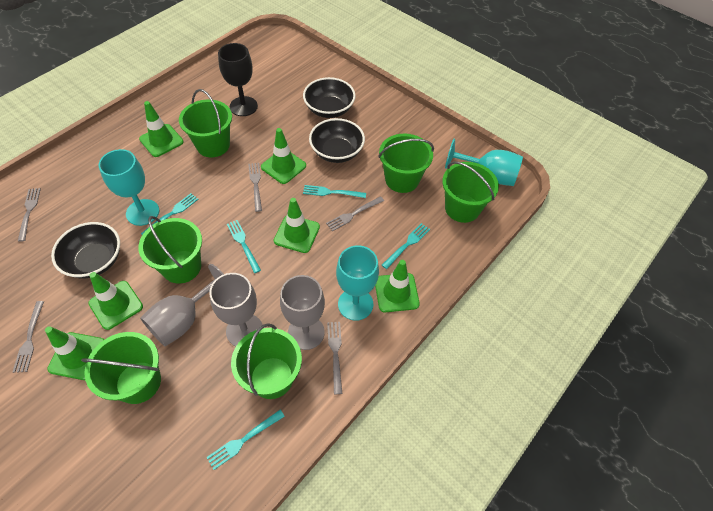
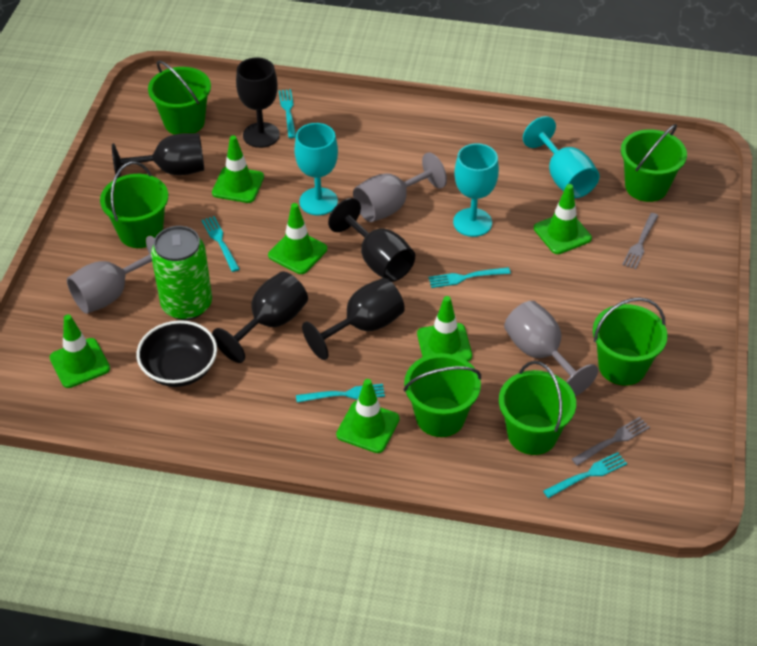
black bowl: [51,222,120,279] [303,77,356,118] [309,118,365,163] = 3 -> [137,320,217,387] = 1
black goblet: [218,43,258,116] = 1 -> [112,133,204,178] [212,271,308,363] [236,57,280,148] [302,278,405,360] [328,198,415,282] = 5
green can: none = 0 -> [151,226,212,320] = 1
grey fork: [13,301,44,373] [18,188,41,242] [248,163,262,212] [326,196,384,231] [327,322,342,394] = 5 -> [572,417,650,466] [622,213,658,269] = 2

